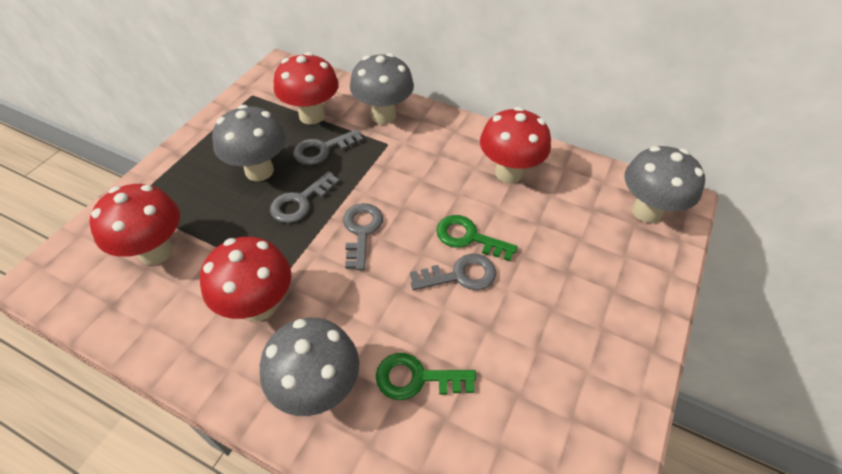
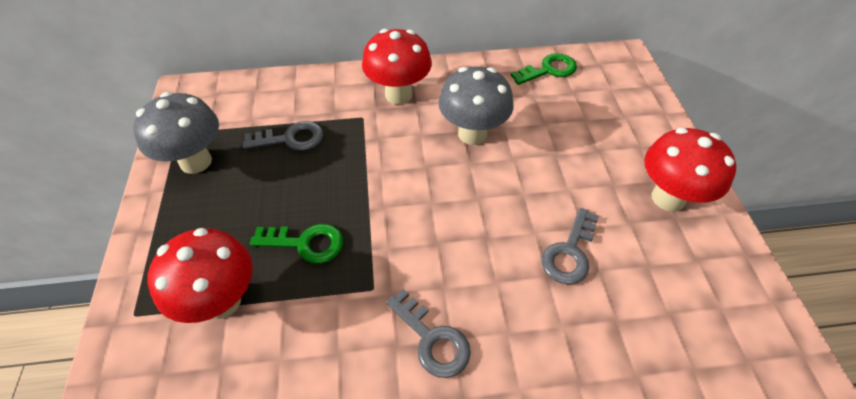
grey key: [270,171,340,223] [293,129,364,165] [343,203,383,270] [410,254,496,290] = 4 -> [242,121,323,151] [386,289,471,378] [541,208,599,284] = 3
grey mushroom: [212,105,286,181] [260,318,359,416] [350,53,414,124] [624,146,705,223] = 4 -> [133,92,219,174] [438,66,513,145] = 2
red mushroom: [89,184,180,265] [200,237,291,321] [274,52,339,125] [480,107,551,183] = 4 -> [147,228,253,323] [362,29,432,104] [644,128,736,212] = 3

